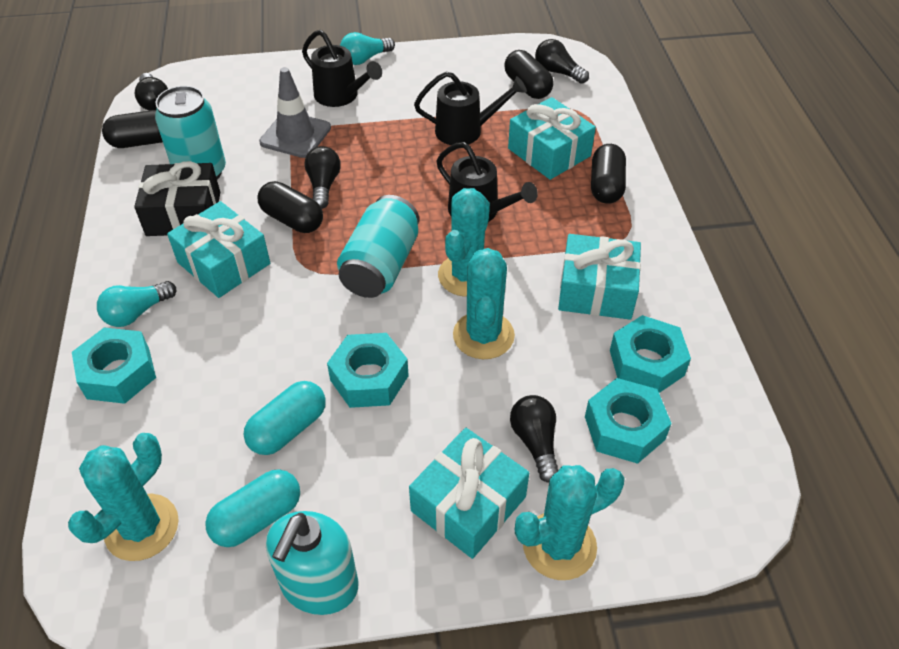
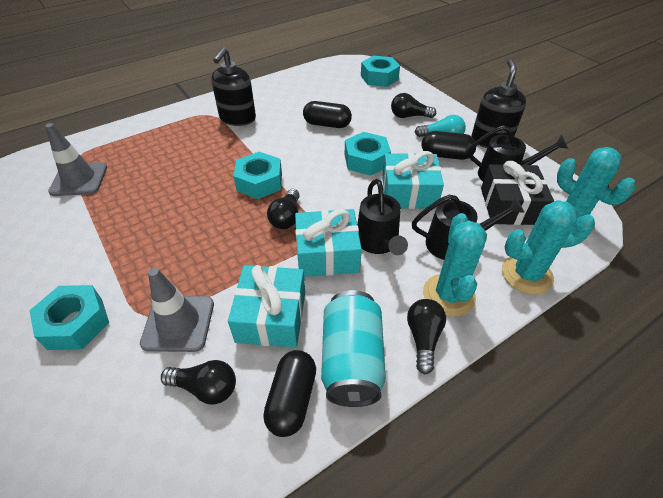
black capsule: [102,110,163,148] [258,181,323,233] [504,50,554,99] [591,144,626,204] = 4 -> [263,350,316,437] [303,101,352,128] [422,131,476,160] = 3
black soap dispenser: none = 0 -> [211,47,256,126] [471,59,526,148] = 2
grey traffic cone: [259,67,331,158] = 1 -> [45,123,107,196] [140,268,214,352] = 2
turquoise cactus: [68,433,179,561] [438,188,490,297] [453,248,515,359] [515,465,624,580] = 4 -> [423,213,487,317] [502,200,595,294] [557,147,636,232] = 3
turquoise can: [155,86,226,180] [337,195,419,298] = 2 -> [321,290,386,407] = 1
turquoise capsule: [205,469,300,547] [243,381,326,455] = 2 -> none = 0
turquoise gift: [167,201,270,298] [409,428,529,559] [508,97,596,180] [558,234,641,320] = 4 -> [228,265,305,348] [295,209,362,277] [382,151,444,209] = 3
turquoise light bulb: [97,281,176,327] [340,32,395,65] = 2 -> [415,115,466,137] = 1
turquoise soap dispenser: [266,511,358,615] = 1 -> none = 0

